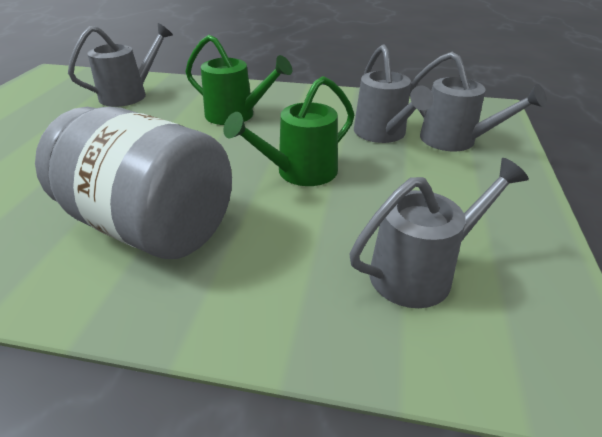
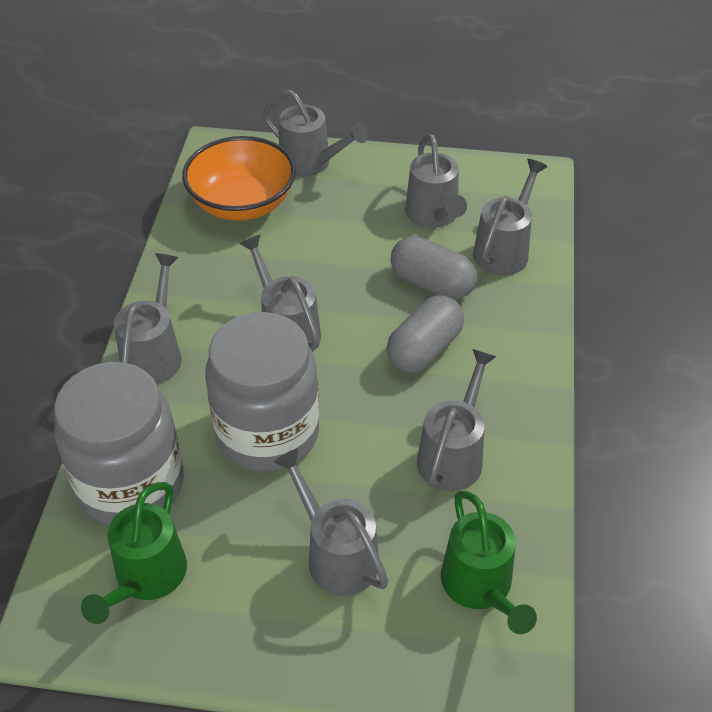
grey capsule: none = 0 -> [386,295,464,373] [391,236,477,299] = 2
grey jar: [35,107,232,259] = 1 -> [54,362,184,525] [205,312,319,472] = 2
grey watering can: [68,23,173,107] [349,158,529,308] [354,44,434,143] [409,52,547,152] = 4 -> [114,253,182,384] [239,234,321,352] [263,90,368,176] [274,449,388,596] [405,134,467,228] [417,349,497,491] [473,159,548,275] = 7
orange bowl: none = 0 -> [182,136,296,221] = 1

